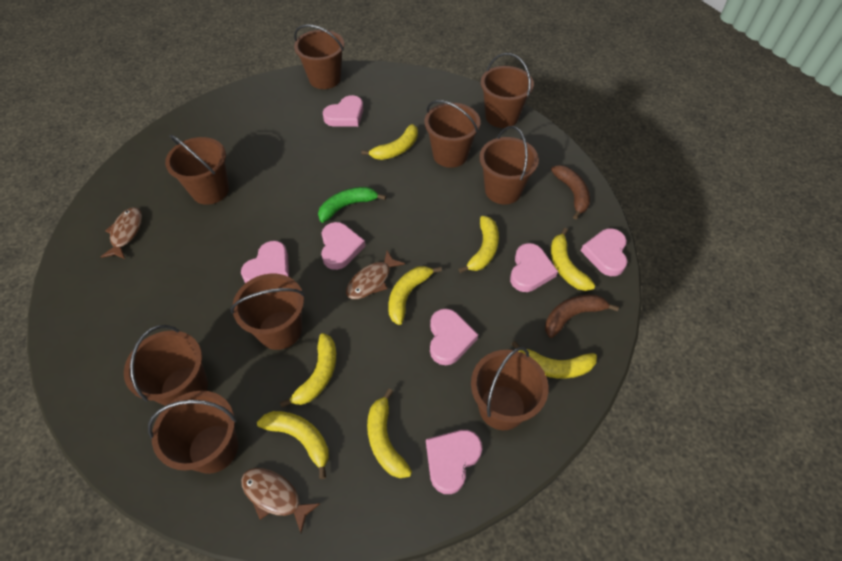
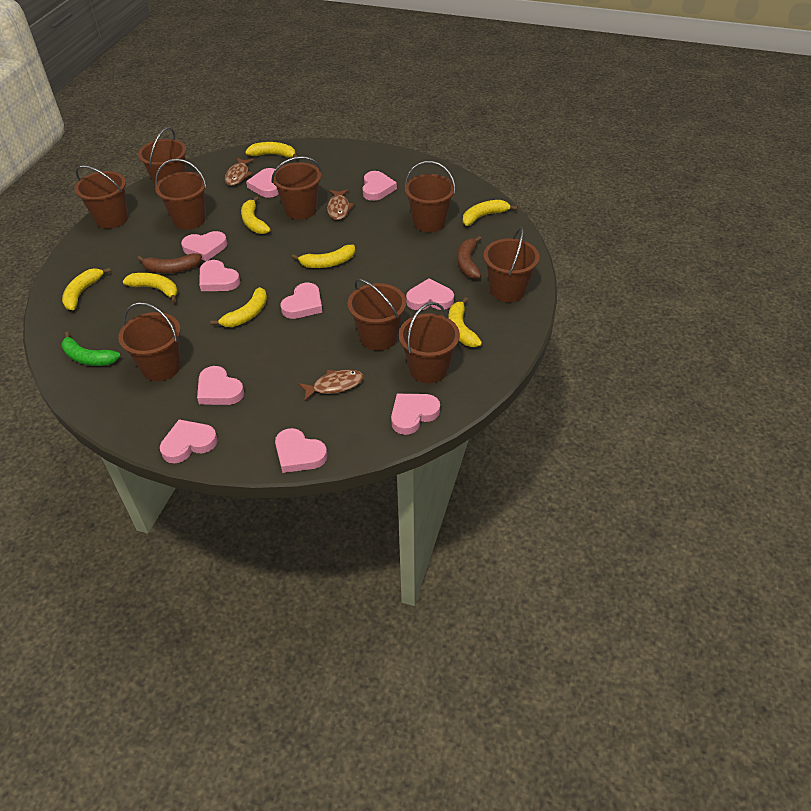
pink heart: [241,241,289,283] [321,222,365,270] [323,95,363,127] [426,430,482,494] [430,309,478,365] [510,243,558,292] [581,228,628,276] = 7 -> [160,419,218,463] [181,231,227,261] [197,366,244,405] [199,260,240,291] [246,168,279,198] [275,428,327,473] [281,282,322,319] [363,171,397,201] [391,394,440,435] [406,278,454,310] = 10

